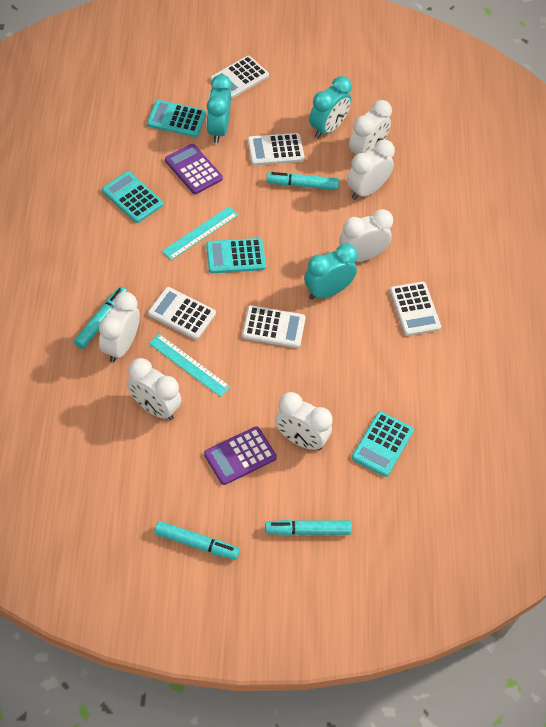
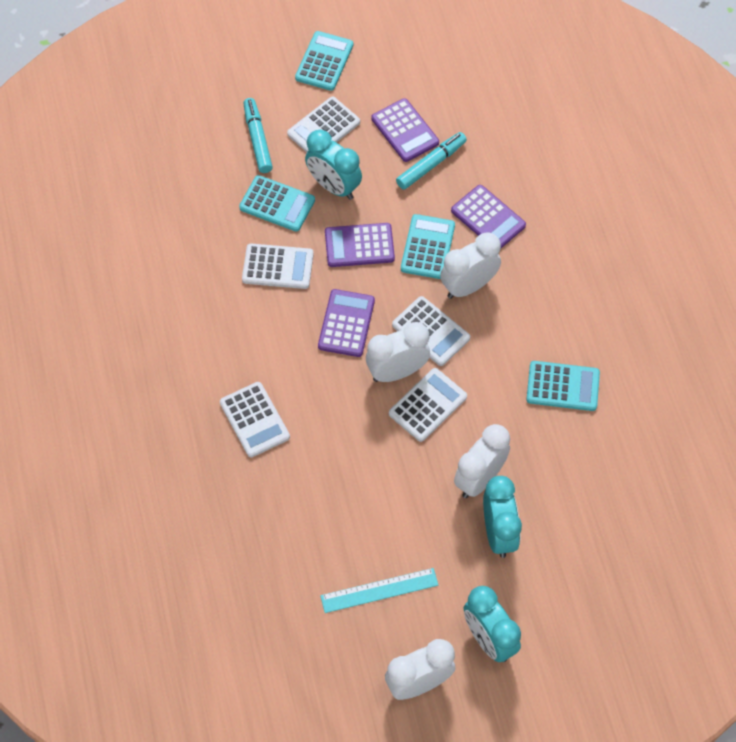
purple calculator: [165,144,223,194] [204,426,277,485] = 2 -> [318,289,375,357] [325,223,395,267] [372,98,439,162] [451,185,526,248] = 4
turquoise marker: [74,287,128,349] [155,521,240,560] [265,520,352,535] [266,172,339,190] = 4 -> [243,98,273,173] [396,132,467,190] = 2
turquoise ruler: [149,334,230,397] [162,206,238,260] = 2 -> [320,568,438,613] = 1
white clock: [99,292,140,363] [127,358,181,420] [275,392,332,451] [339,209,393,262] [347,140,395,200] [349,100,392,155] = 6 -> [366,322,430,382] [385,639,455,700] [440,232,501,299] [454,424,510,498] = 4

